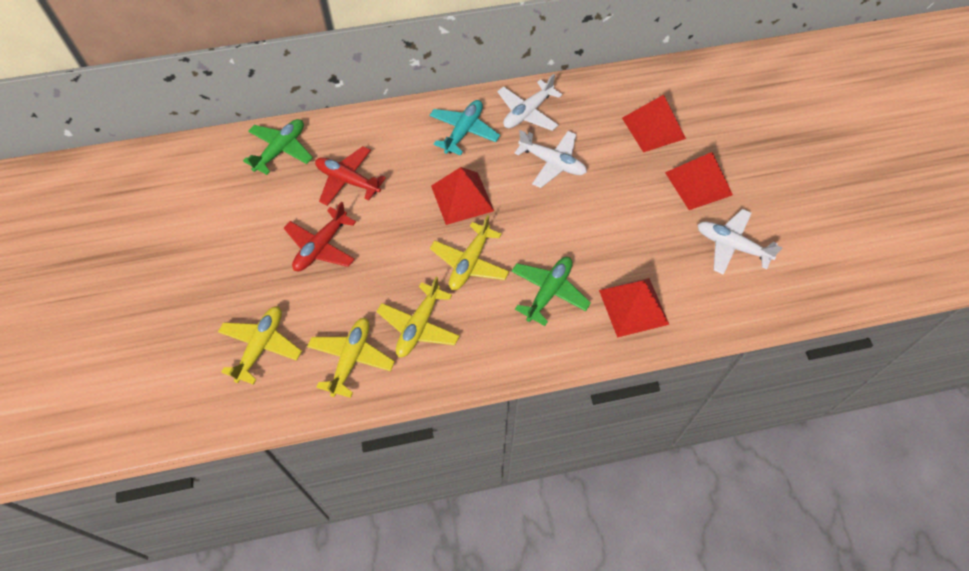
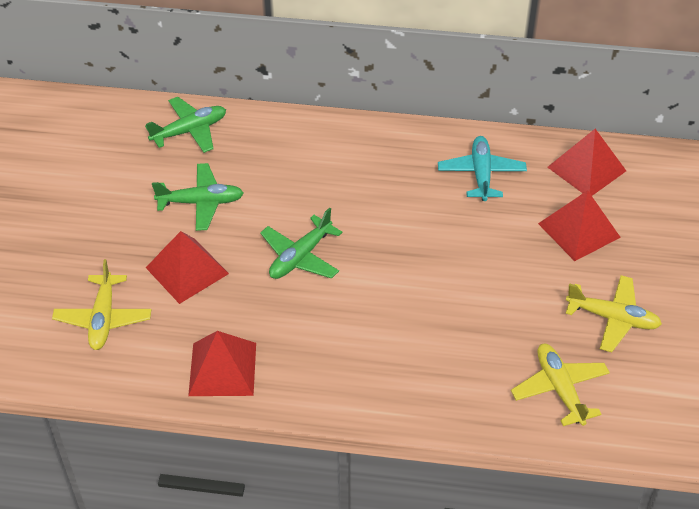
green plane: [243,119,313,175] [511,257,591,326] = 2 -> [145,97,226,153] [152,163,244,231] [260,207,343,279] = 3
red plane: [284,201,356,271] [315,146,386,206] = 2 -> none = 0
white plane: [497,74,562,131] [514,130,587,188] [698,209,782,275] = 3 -> none = 0
yellow plane: [218,306,302,385] [307,318,395,398] [376,277,459,357] [430,215,509,290] = 4 -> [52,259,151,350] [511,344,610,426] [566,275,662,352] = 3

